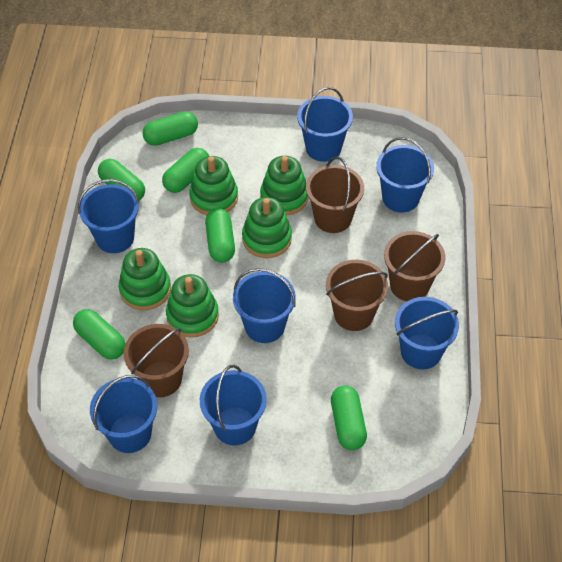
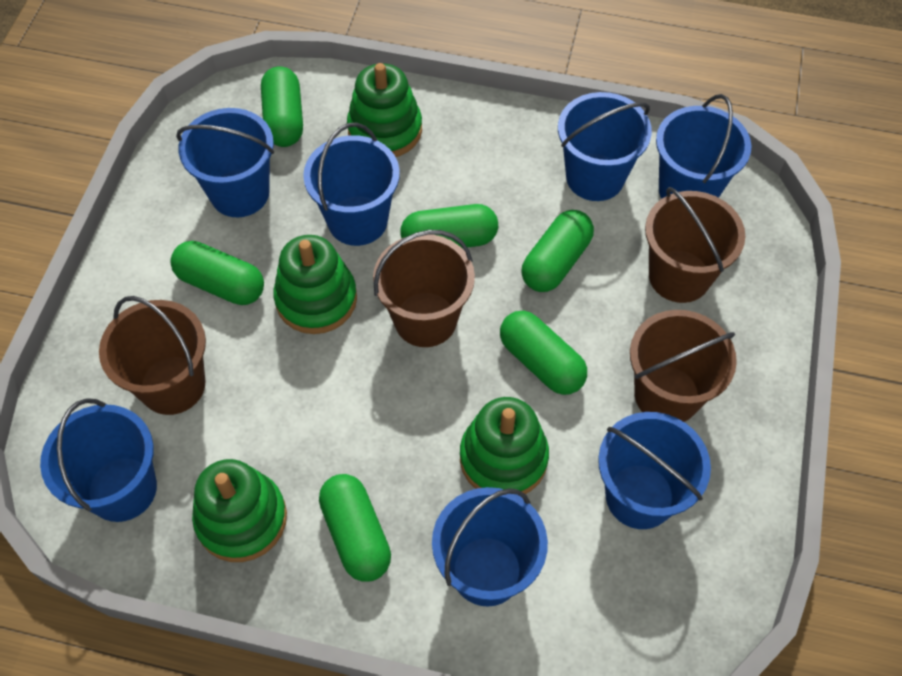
green stacking toy: [119,248,171,310] [166,274,219,338] [189,156,238,215] [242,197,292,258] [260,156,308,216] = 5 -> [192,459,287,562] [273,235,357,334] [347,63,422,157] [460,397,549,494] = 4

